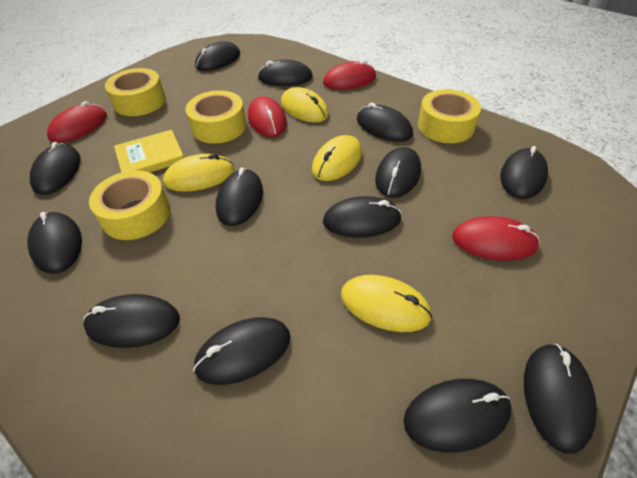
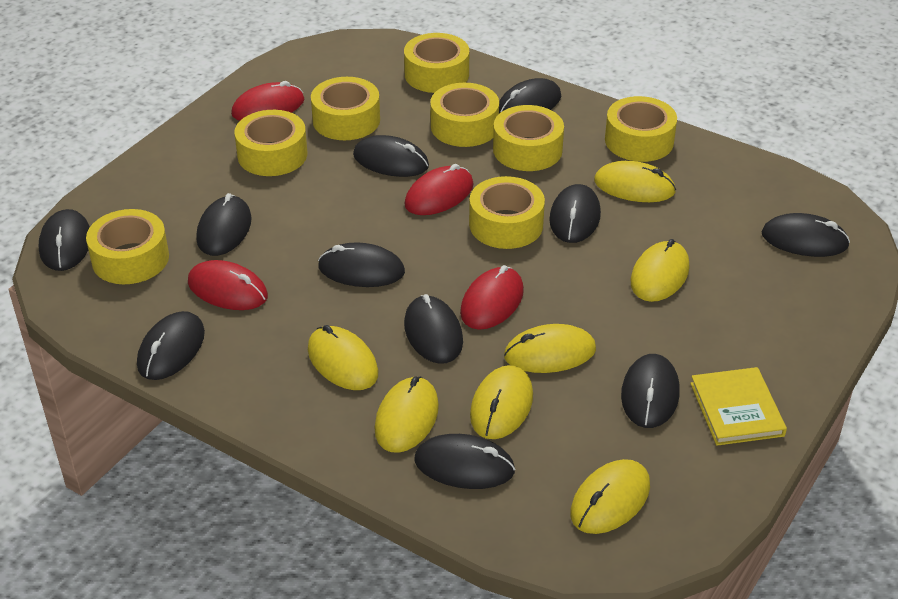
black mouse: [27,212,82,274] [30,142,80,195] [83,294,180,348] [193,317,291,385] [195,41,240,71] [216,168,263,226] [258,60,313,86] [323,196,402,238] [357,103,413,142] [375,147,421,198] [404,379,511,453] [500,146,548,199] [524,344,597,454] = 13 -> [39,209,90,271] [137,311,205,380] [196,193,252,256] [318,242,405,287] [353,135,429,177] [404,294,463,364] [415,434,515,489] [499,78,561,114] [549,184,601,243] [621,354,680,428] [761,213,850,257] = 11
yellow mouse: [163,154,234,192] [281,87,329,123] [312,135,362,181] [341,275,432,332] = 4 -> [308,325,378,390] [374,377,439,453] [470,365,533,439] [504,324,596,373] [571,459,650,534] [594,161,676,202] [631,239,690,302] = 7
yellow tape: [89,170,170,240] [105,68,166,116] [185,91,246,144] [418,89,481,143] = 4 -> [86,209,169,284] [234,110,307,176] [311,77,380,140] [404,33,469,93] [430,83,499,147] [469,176,545,249] [493,105,564,171] [605,96,677,162] = 8

